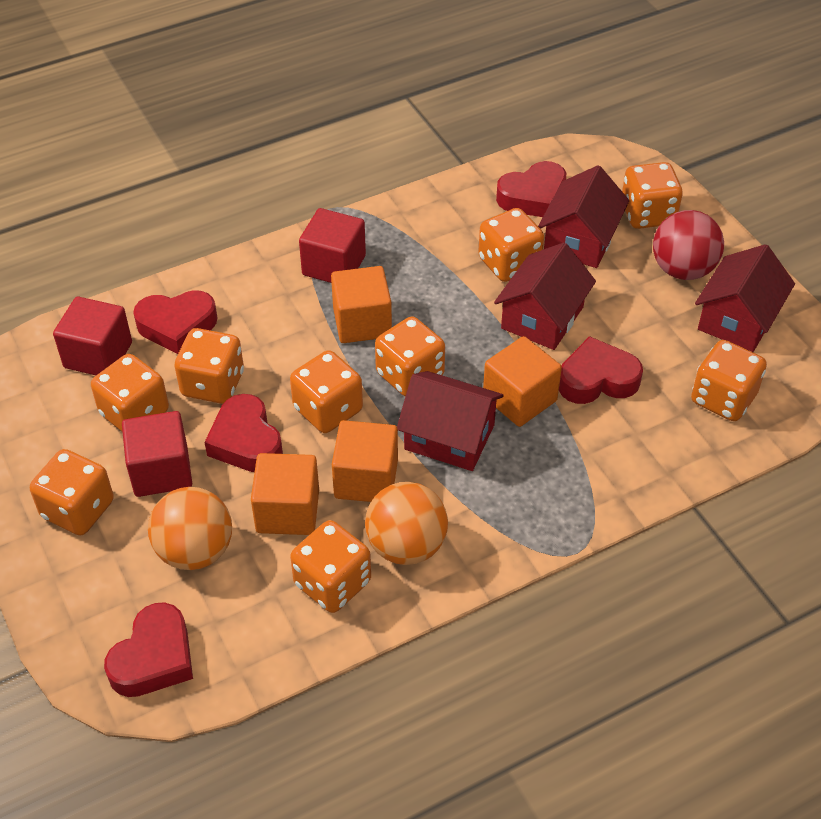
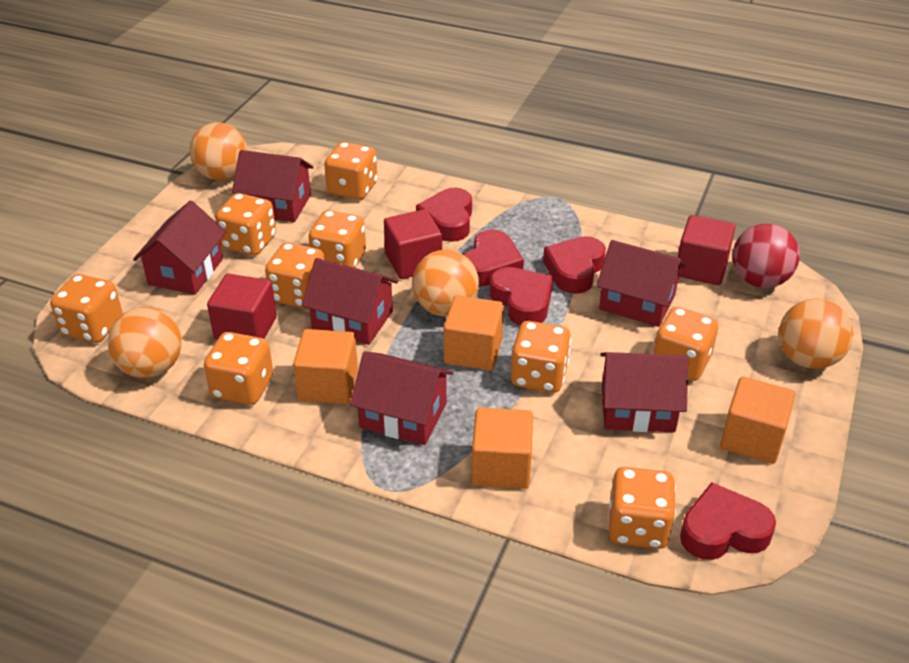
orange ball: [148,487,232,570] [365,482,448,565] = 2 -> [108,307,182,378] [189,123,248,180] [412,250,479,316] [779,298,853,369] = 4
red house: [397,371,504,471] [494,242,596,350] [538,165,629,268] [695,244,795,352] = 4 -> [133,201,226,295] [232,150,314,222] [301,258,398,345] [350,351,453,445] [596,240,686,327] [600,352,688,432] = 6

